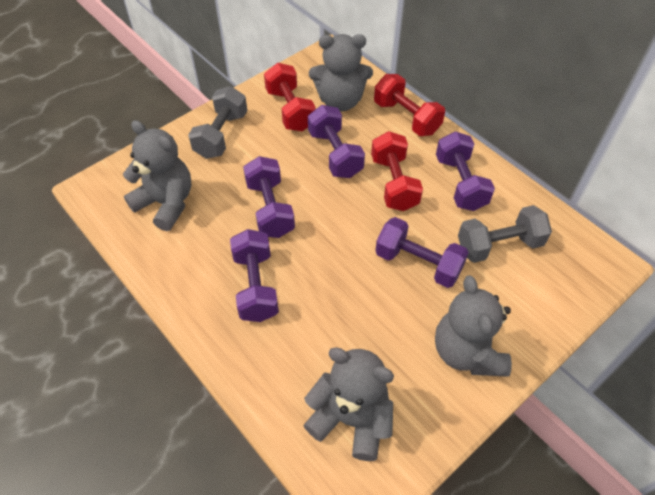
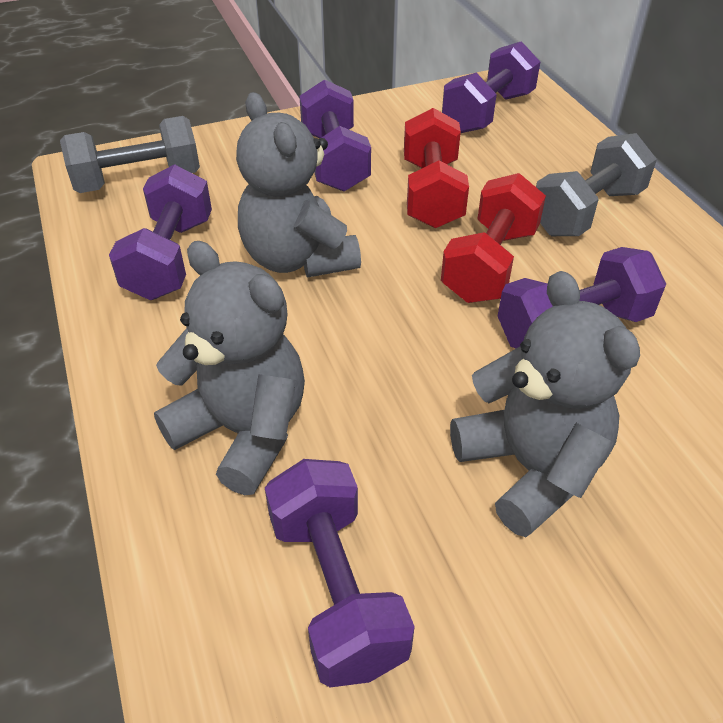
grey teddy bear: [123,120,191,231] [303,347,394,461] [309,34,373,111] [435,275,512,377] = 4 -> [154,241,305,495] [236,92,361,277] [450,271,640,537] = 3
red dumbbell: [264,63,316,131] [371,131,423,211] [374,74,445,136] = 3 -> [404,108,469,229] [441,173,546,303] = 2

